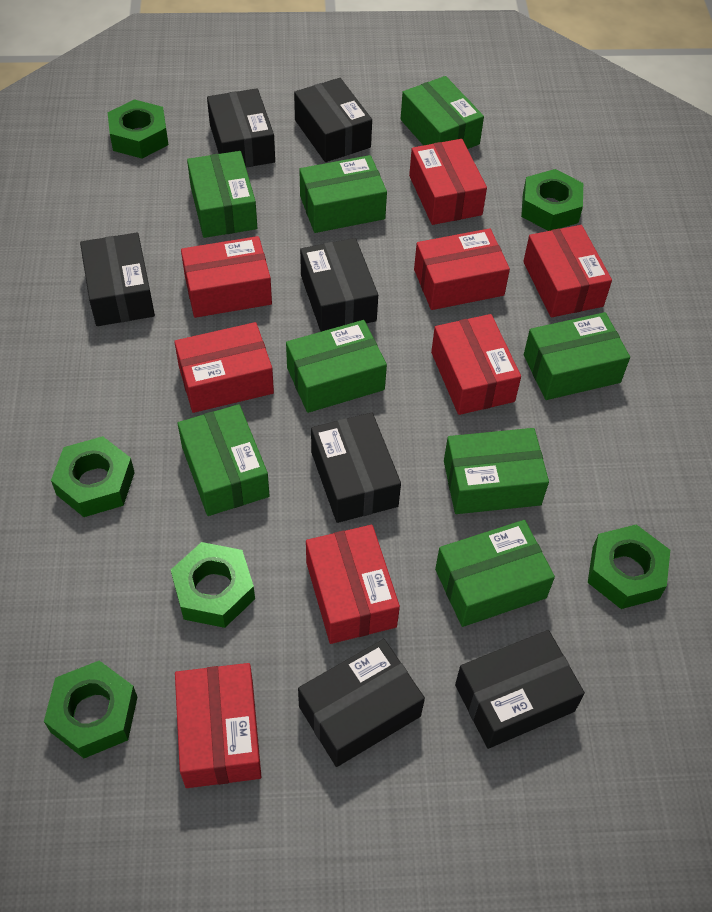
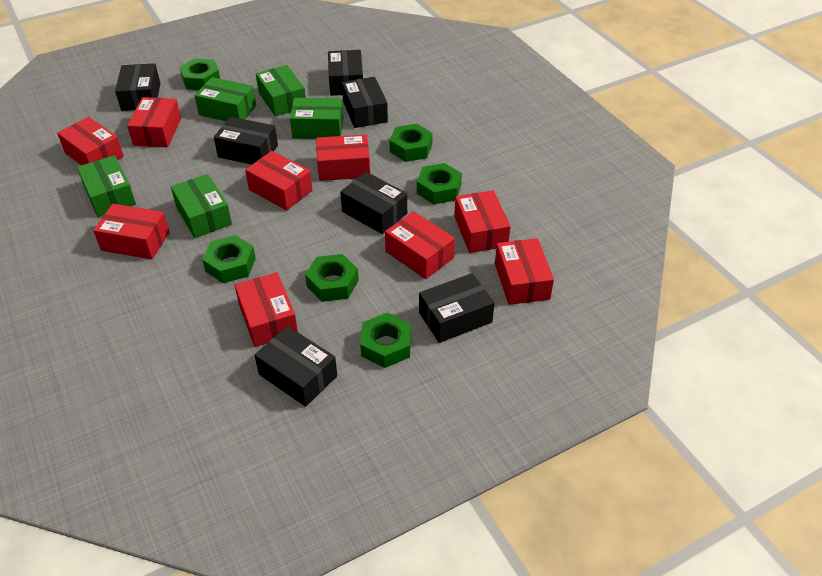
green box: [178,404,270,516] [187,151,257,238] [286,320,387,413] [299,155,387,233] [401,76,484,149] [435,520,555,627] [444,428,549,514] [524,312,630,400] = 8 -> [77,155,136,217] [171,174,232,238] [194,77,256,121] [256,65,306,117] [290,98,343,139] = 5
red box: [174,322,274,413] [175,663,261,788] [181,236,272,318] [306,525,400,644] [409,139,487,225] [414,228,510,310] [431,314,521,415] [523,225,612,317] = 8 -> [57,117,124,165] [93,204,169,259] [127,97,181,147] [234,272,298,347] [245,151,312,210] [316,135,370,181] [385,211,455,279] [454,190,511,253] [495,238,554,305] = 9

